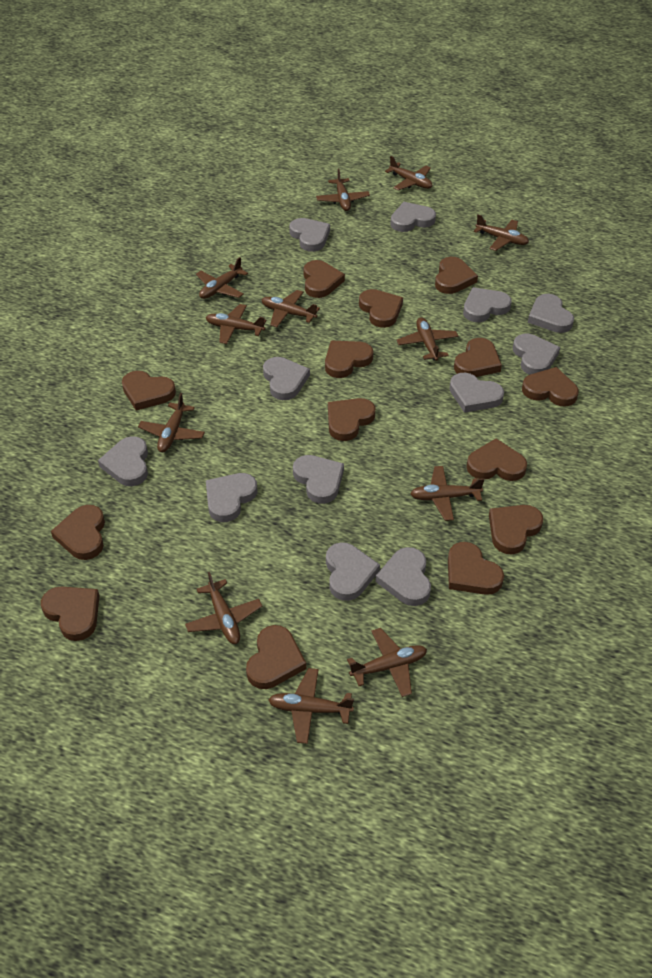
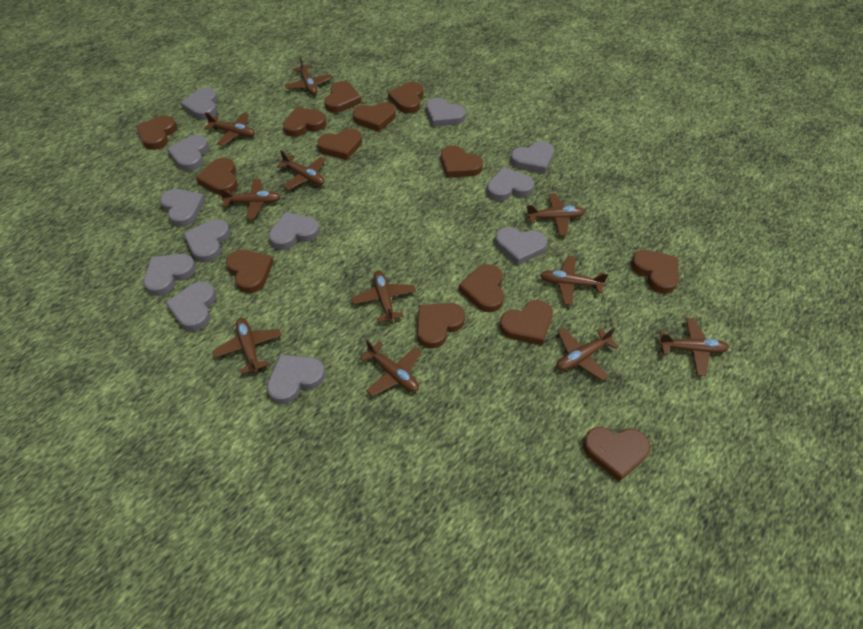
brown plane: [138,393,205,452] [185,572,262,644] [196,257,248,299] [206,304,266,344] [262,290,320,327] [268,668,354,744] [316,168,370,211] [347,628,427,697] [385,156,432,190] [397,317,458,361] [410,466,484,521] [474,215,529,251] = 12 -> [205,112,255,146] [213,318,282,374] [219,179,281,220] [277,150,326,190] [285,57,333,95] [352,271,416,323] [360,340,421,396] [526,193,585,236] [540,256,608,305] [557,327,619,381] [658,318,729,376] = 11

